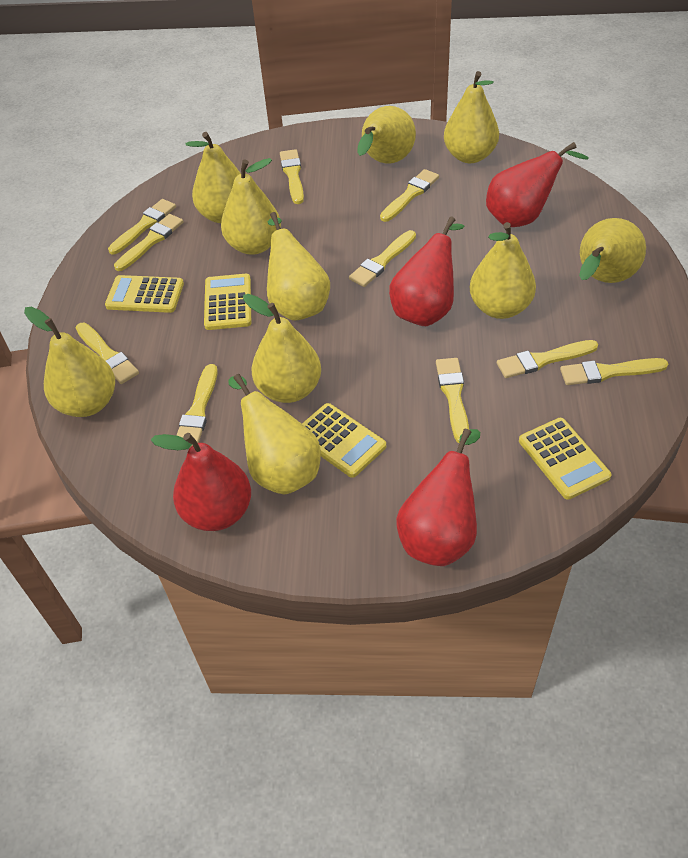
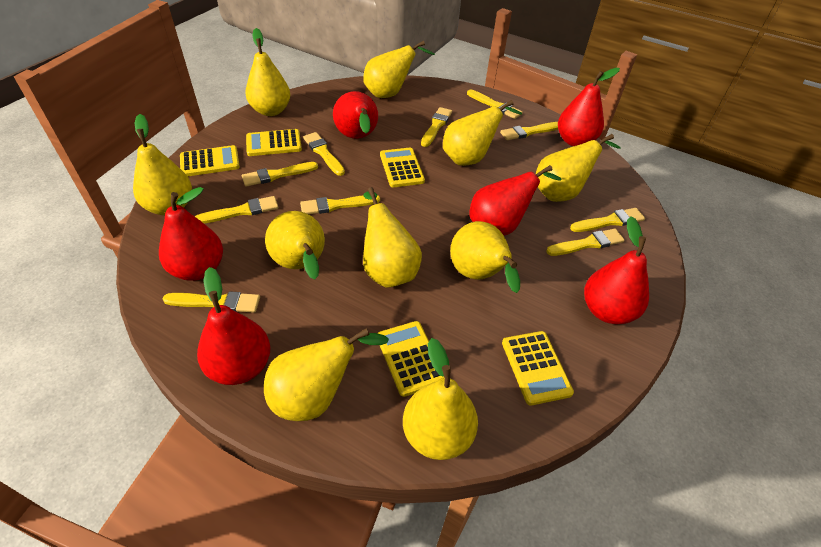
red pear: [151,433,251,531] [389,216,464,326] [396,429,480,566] [486,142,589,227] = 4 -> [159,187,223,281] [197,267,271,385] [333,91,378,139] [469,165,561,236] [558,68,620,146] [584,216,649,324] = 6
yellow calculator: [105,275,184,313] [204,274,251,330] [302,403,386,478] [519,418,612,500] = 4 -> [180,145,240,176] [246,129,302,156] [378,321,444,397] [380,148,425,187] [502,331,574,405] = 5

